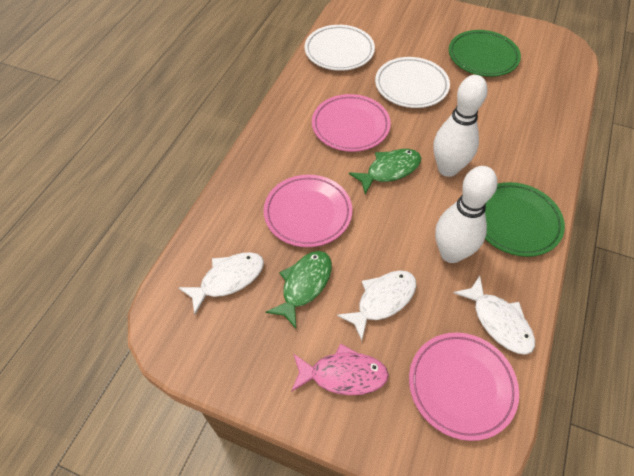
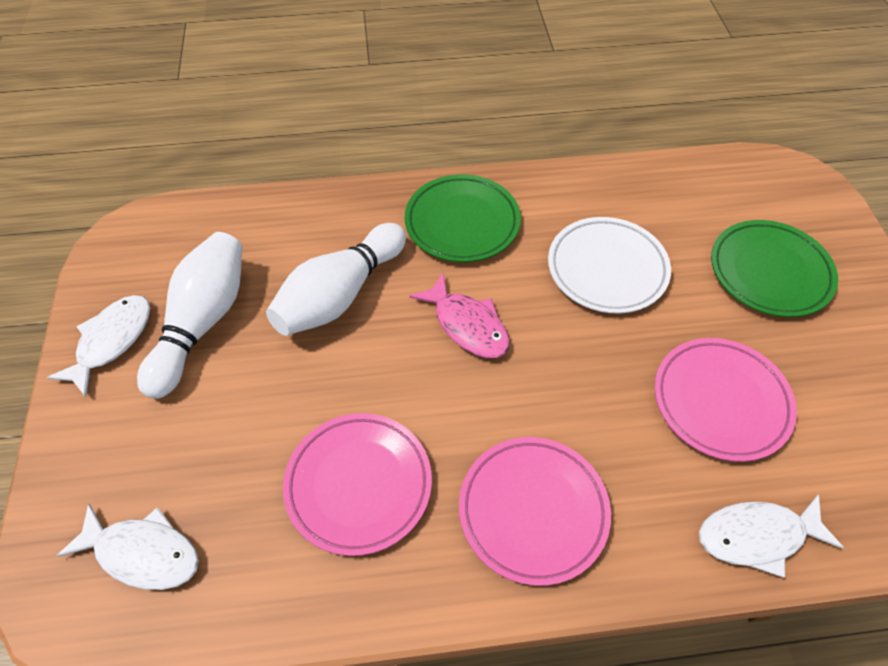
green fish: [265,251,332,328] [349,149,421,194] = 2 -> none = 0
white plate: [305,25,375,71] [375,57,450,108] = 2 -> [548,217,671,314] = 1

